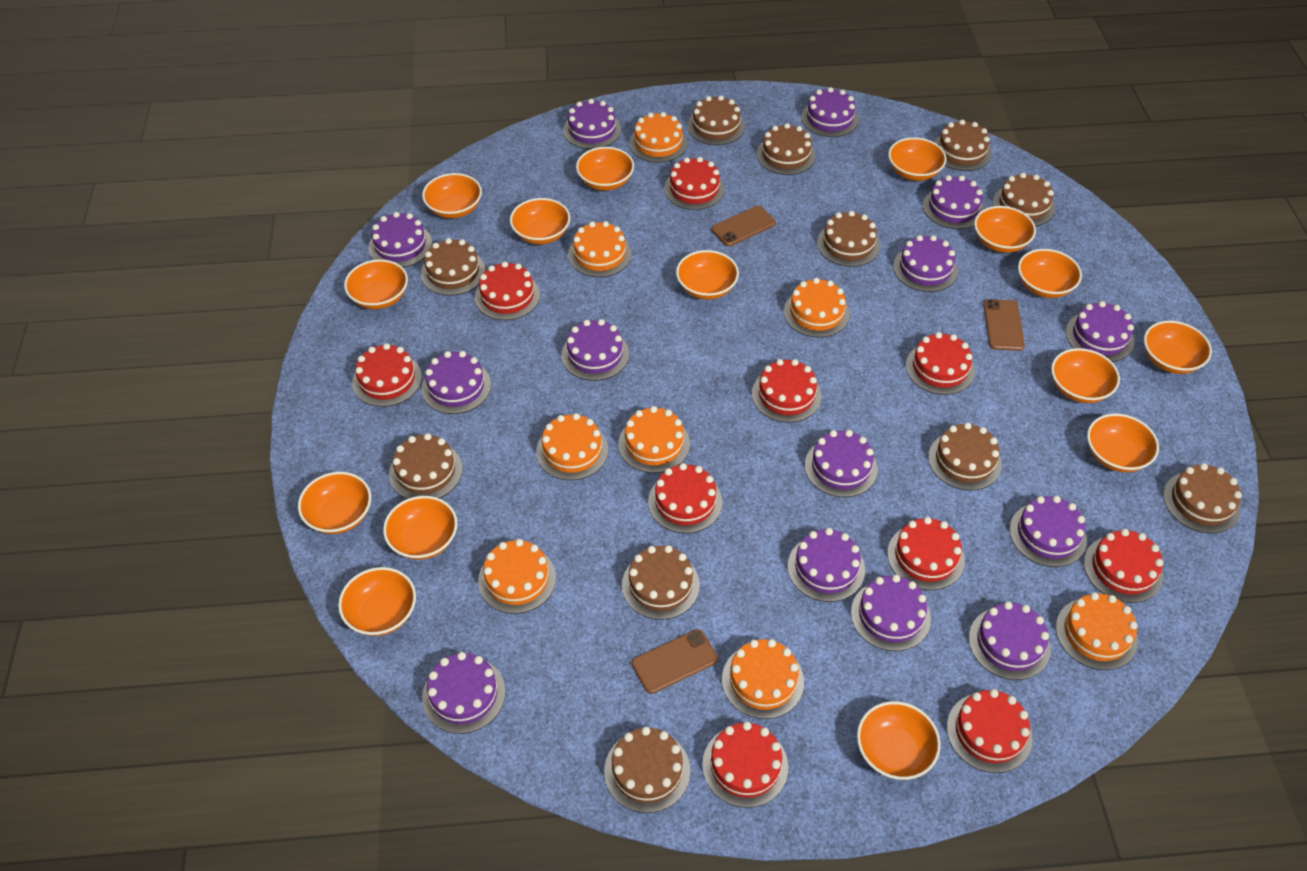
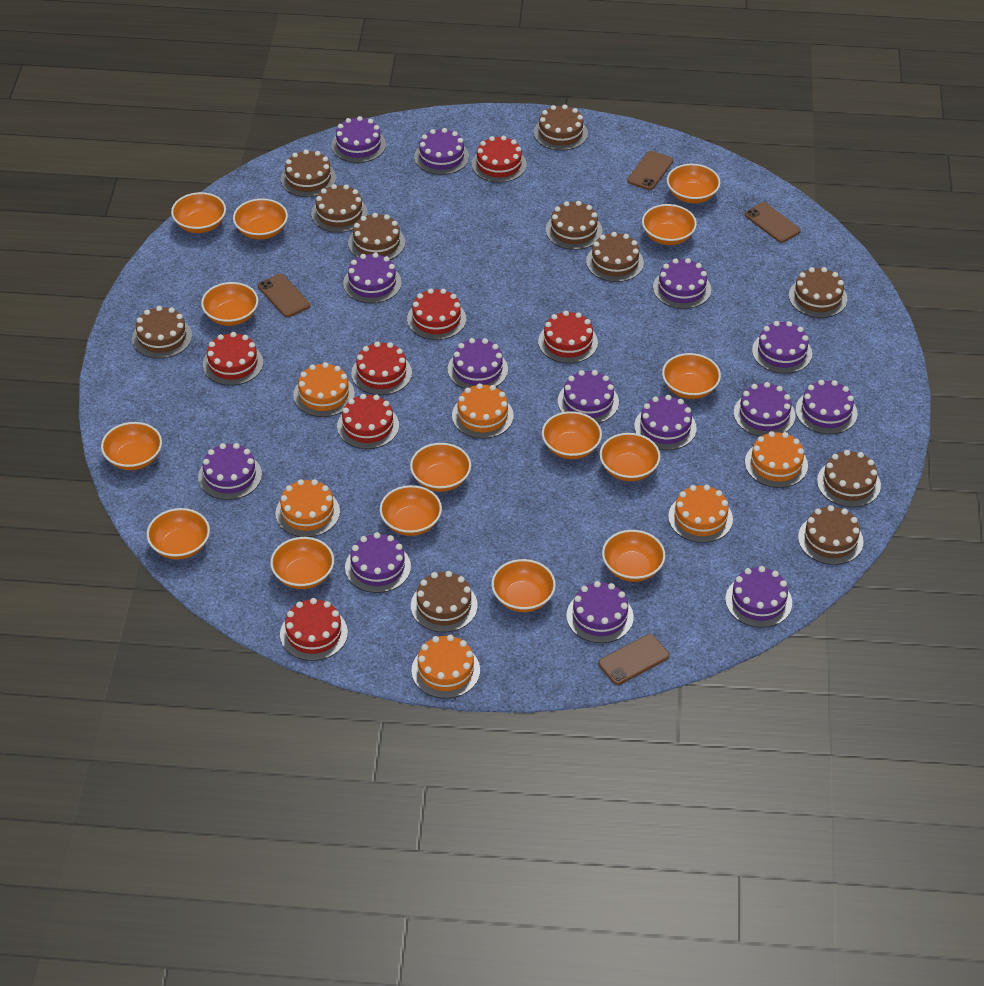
brown phone: [632,629,718,694] [711,206,776,247] [983,299,1025,351] = 3 -> [258,274,310,318] [598,634,669,685] [627,151,673,190] [745,202,801,243] = 4
orange cake: [478,539,556,614] [536,413,608,480] [568,221,631,277] [618,406,690,473] [629,112,688,163] [722,639,804,719] [784,278,850,338] [1056,592,1138,670] = 8 -> [275,479,340,537] [293,362,355,417] [412,635,480,698] [452,383,514,439] [668,485,733,543] [745,431,808,488] = 6
red cake: [352,343,422,407] [475,261,540,320] [648,463,722,533] [664,157,725,210] [702,721,788,808] [752,359,821,423] [887,517,965,590] [906,332,975,395] [947,689,1033,773] [1084,529,1163,603] = 10 -> [203,332,263,386] [280,598,348,661] [337,394,399,449] [351,341,412,395] [407,288,466,340] [472,136,527,183] [538,311,598,363] = 7

